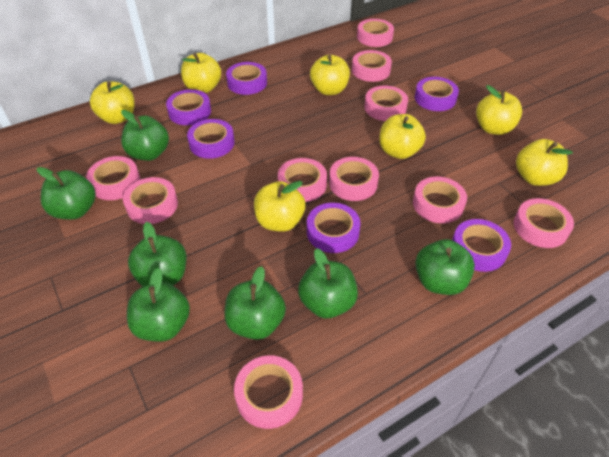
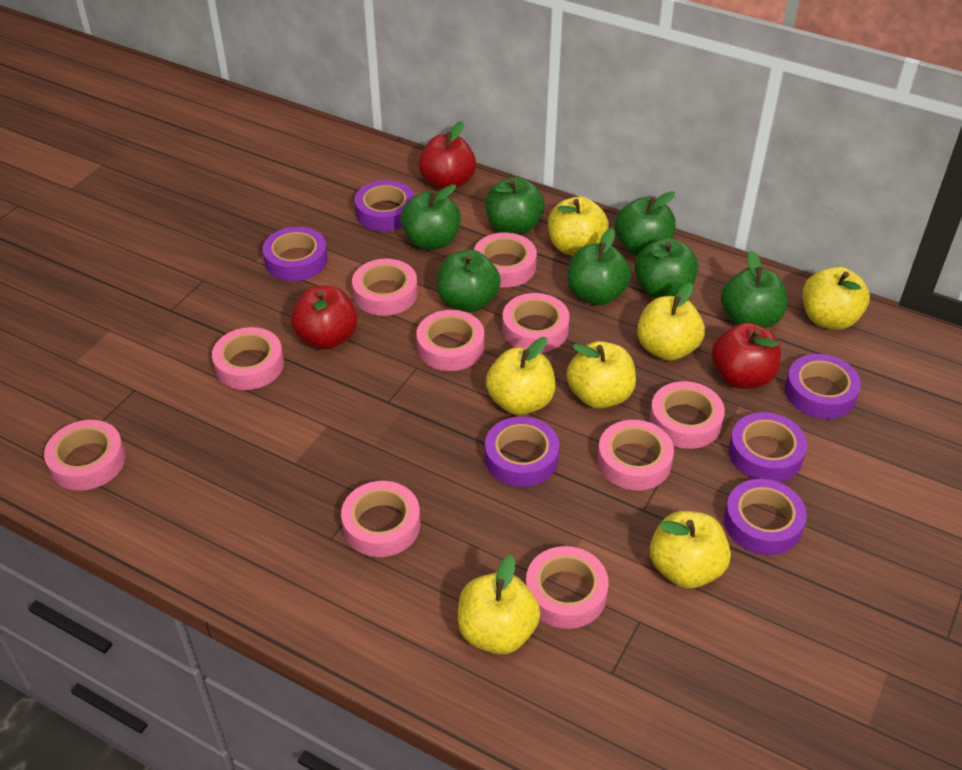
red apple: none = 0 -> [291,286,358,350] [419,121,476,190] [712,323,781,389] = 3

